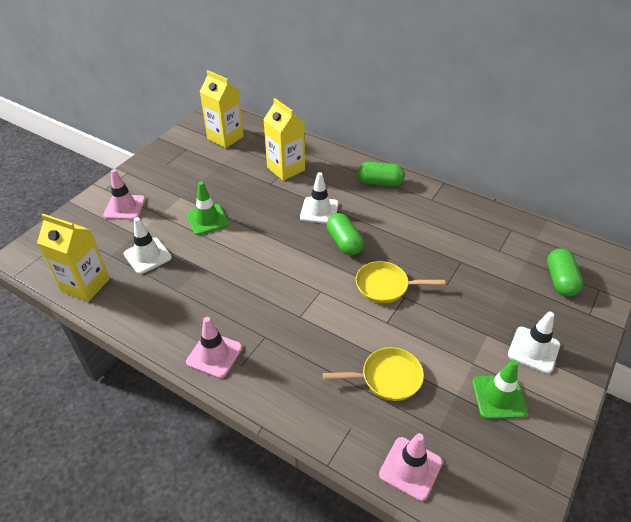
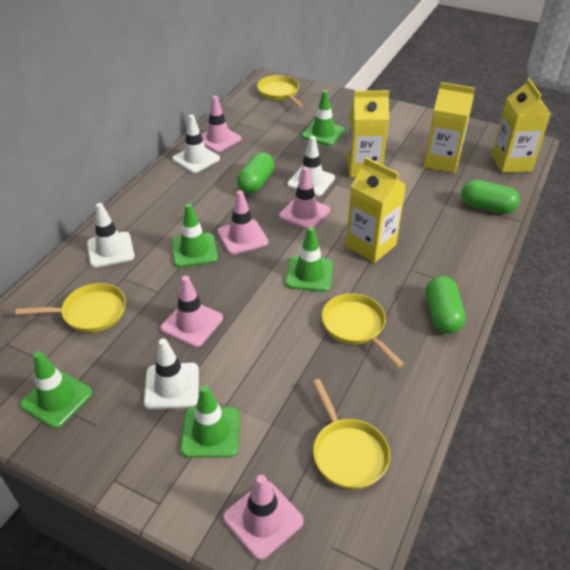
green traffic cone: [186,181,229,235] [472,360,528,419] = 2 -> [20,351,93,428] [171,203,218,267] [181,385,240,458] [285,227,333,292] [302,90,345,146] = 5
pink traffic cone: [103,169,146,220] [186,317,242,378] [379,433,443,501] = 3 -> [161,276,223,347] [201,96,241,152] [217,190,269,255] [223,475,304,560] [279,167,330,230] = 5
white traffic cone: [124,217,172,274] [300,172,339,224] [508,312,560,374] = 3 -> [87,203,135,268] [144,338,199,410] [172,115,220,173] [287,136,335,196] = 4
yellow carton: [37,214,110,302] [200,70,244,148] [263,98,305,181] = 3 -> [346,157,406,263] [347,90,389,177] [424,82,475,173] [492,78,551,173] = 4
yellow pan: [323,347,424,401] [356,261,445,303] = 2 -> [15,283,126,333] [257,75,304,107] [312,379,390,489] [322,293,404,368] = 4

